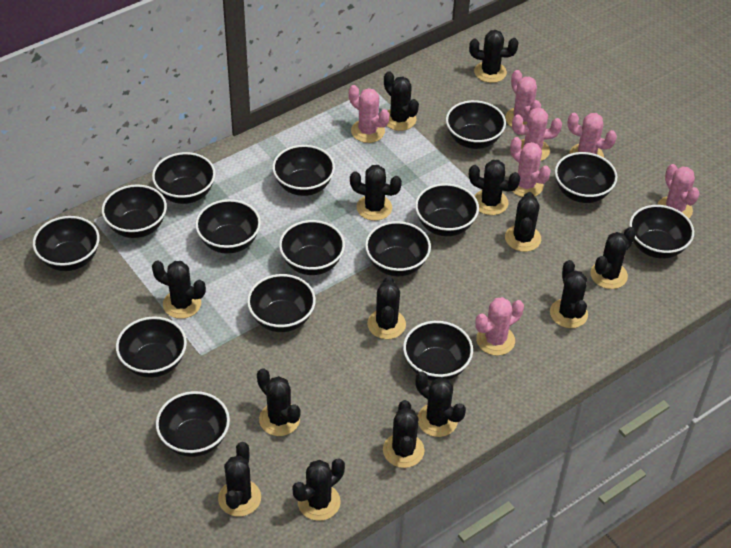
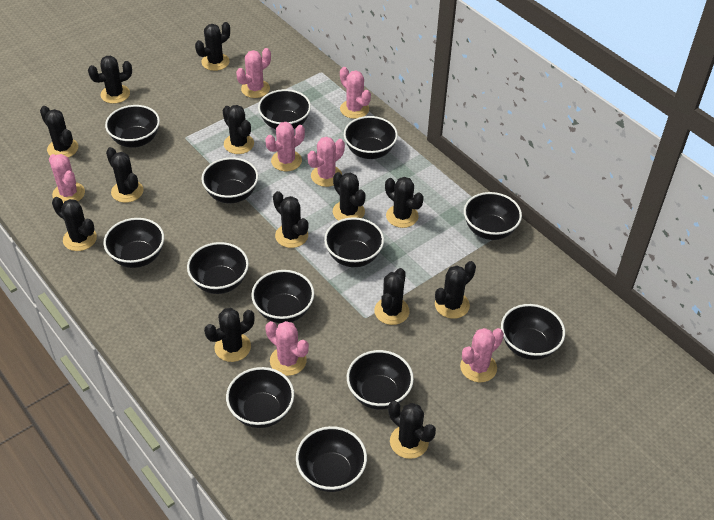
black bowl: [33,216,100,271] [102,184,167,238] [116,316,187,378] [152,152,216,204] [156,391,230,457] [195,199,261,254] [247,274,316,332] [272,145,335,196] [279,220,345,275] [365,221,431,276] [403,321,473,381] [415,183,479,236] [446,100,506,149] [555,152,617,203] [629,205,694,259] = 15 -> [103,218,164,268] [105,105,160,148] [187,242,249,294] [201,157,258,203] [226,367,294,428] [251,270,314,323] [258,89,311,129] [296,426,367,492] [324,217,384,267] [344,116,398,159] [347,350,414,410] [464,192,522,240] [501,304,565,360] = 13
black cactus: [152,261,206,319] [218,442,261,517] [257,368,300,436] [292,458,345,521] [350,165,402,221] [367,276,406,339] [383,400,425,468] [384,71,419,131] [415,371,466,437] [469,30,519,83] [469,160,520,215] [505,192,541,252] [550,260,588,328] [591,227,636,289] = 14 -> [40,106,78,158] [52,197,97,251] [88,56,132,104] [106,147,143,203] [195,22,230,71] [204,308,254,362] [222,105,254,154] [273,191,308,248] [333,172,366,221] [374,268,410,325] [385,177,424,228] [388,401,436,459] [435,261,476,319] = 13

